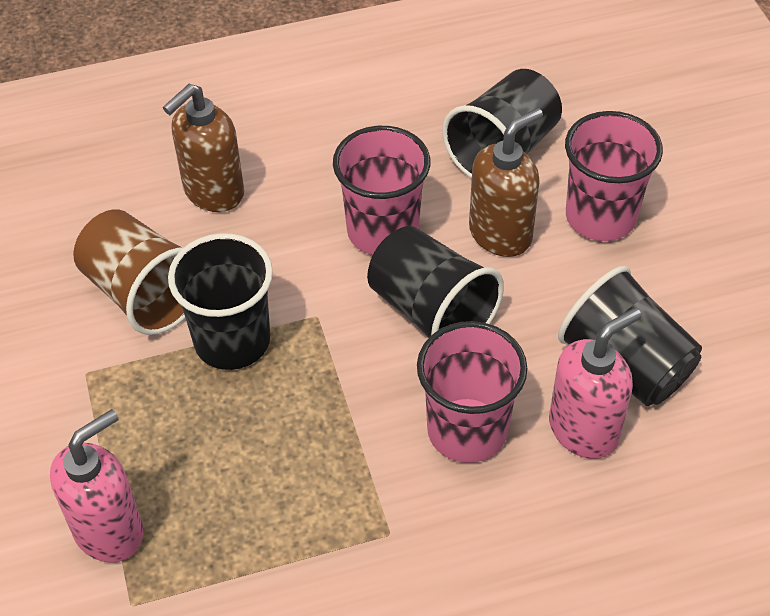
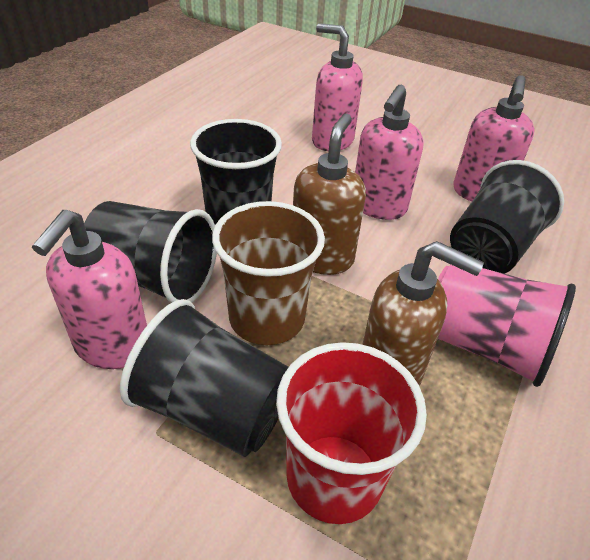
pink cup: [333,126,430,255] [417,321,528,463] [565,111,663,241] = 3 -> [438,265,576,387] = 1
pink soap dispenser: [50,409,143,563] [549,308,641,459] = 2 -> [32,210,147,369] [312,23,363,151] [355,85,424,220] [453,75,535,201] = 4
red cup: none = 0 -> [276,342,427,524] = 1

